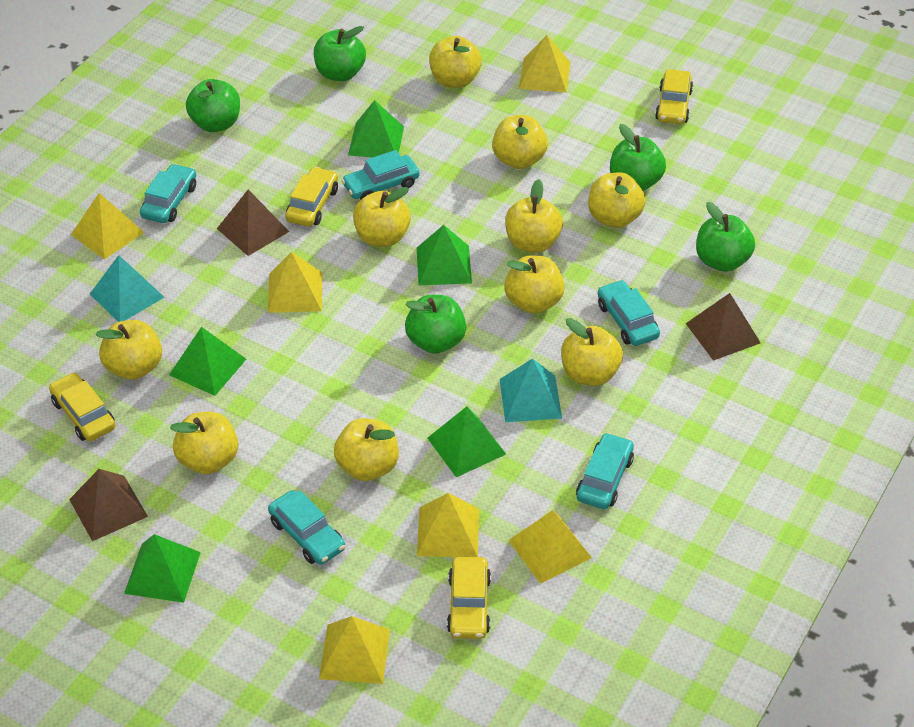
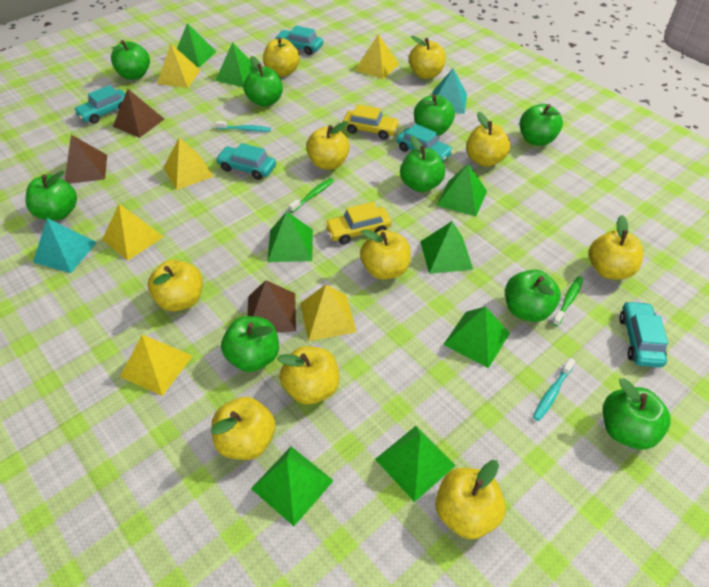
green apple: [186,79,240,132] [314,26,366,81] [405,295,466,354] [610,124,666,191] [696,202,755,272] = 5 -> [26,171,77,221] [111,40,150,80] [221,316,279,372] [244,56,283,107] [400,136,445,192] [414,94,455,136] [505,269,561,322] [520,104,563,146] [603,378,671,450] = 9
green pyramid: [124,534,201,603] [169,327,246,396] [348,100,404,157] [417,225,472,285] [427,406,506,477] = 5 -> [177,23,216,67] [215,42,254,88] [251,447,334,526] [267,211,313,262] [375,426,456,502] [420,221,473,274] [436,164,487,217] [443,306,510,368] = 8
green toothbrush: none = 0 -> [289,178,334,213] [552,276,584,327] = 2
turquoise toothbrush: none = 0 -> [215,121,271,132] [533,358,576,421] = 2
yellow car: [49,372,116,441] [285,167,338,227] [447,557,491,639] [655,69,693,124] = 4 -> [325,202,392,244] [343,104,400,139] = 2

